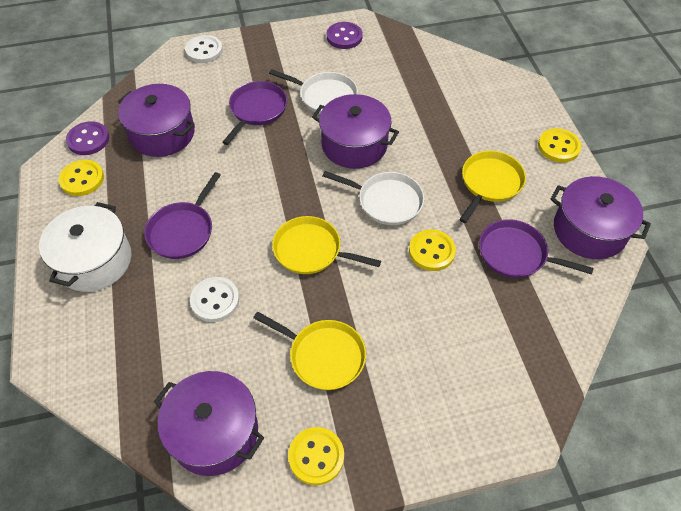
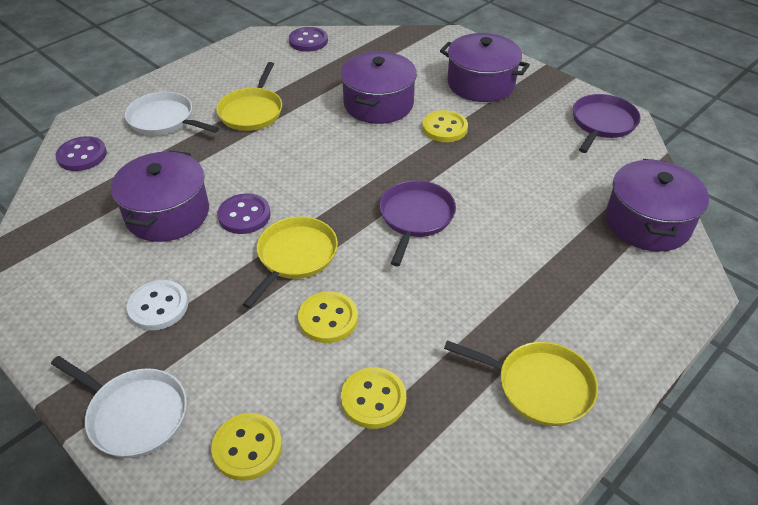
purple button: [66,121,109,155] [327,22,363,49] = 2 -> [55,136,107,171] [217,193,271,234] [289,27,328,52] = 3
purple pan: [144,172,221,259] [222,81,287,145] [479,219,594,278] = 3 -> [379,180,456,266] [573,94,641,153] = 2
white button: [185,35,223,63] [190,277,239,322] = 2 -> [127,280,188,330] = 1
white pot: [39,202,131,292] = 1 -> none = 0

